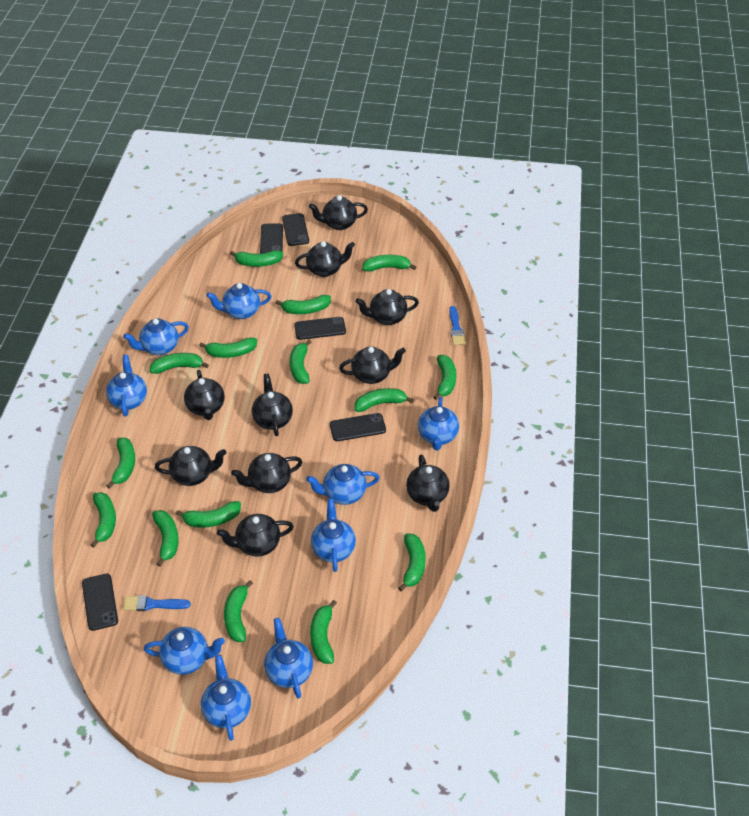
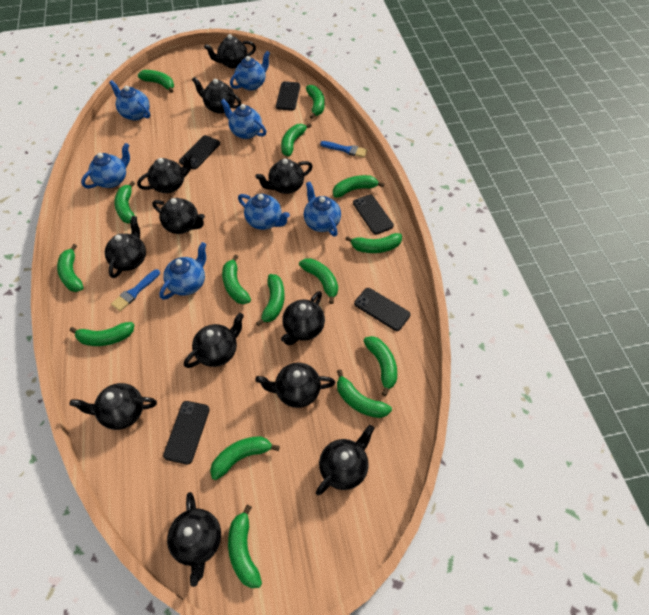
black teapot: [155,446,227,486] [184,370,225,420] [217,514,294,557] [231,453,302,493] [252,374,293,436] [295,241,355,277] [309,195,368,230] [339,346,406,384] [355,289,419,325] [406,455,450,512] = 10 -> [70,383,157,430] [105,216,146,278] [137,152,193,193] [152,198,205,234] [167,492,221,587] [184,313,244,368] [192,77,241,114] [204,34,256,69] [255,159,313,194] [255,363,335,408] [281,291,325,346] [316,425,374,495] = 12
blue teapot: [106,355,147,417] [123,319,189,355] [144,627,225,675] [201,655,251,741] [206,283,272,319] [264,618,313,699] [306,464,380,505] [311,499,356,572] [418,397,459,450] = 9 -> [81,143,130,189] [109,80,150,121] [159,242,206,300] [220,99,266,139] [230,51,270,91] [238,194,290,230] [304,182,341,237] = 7

